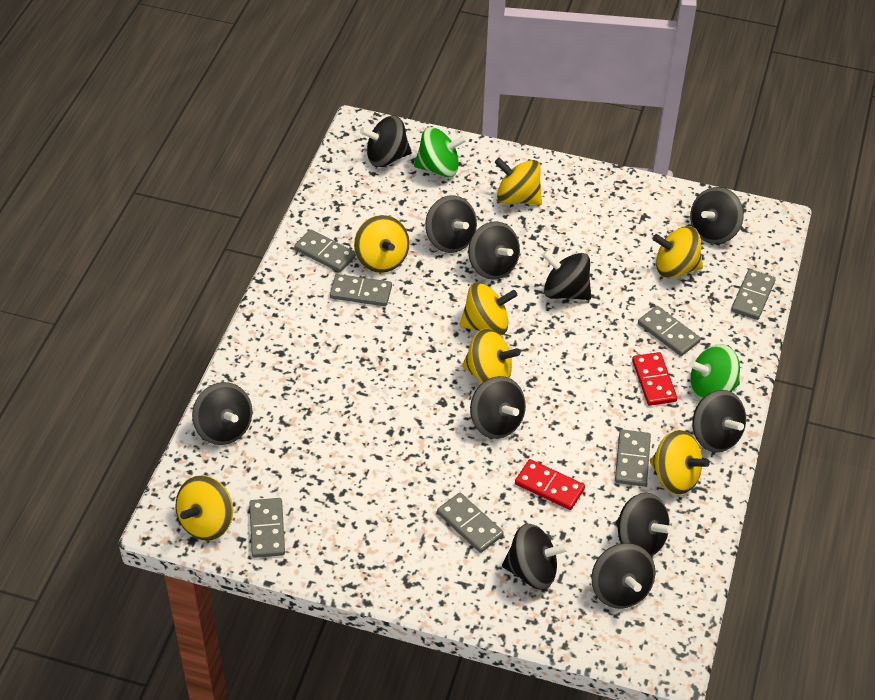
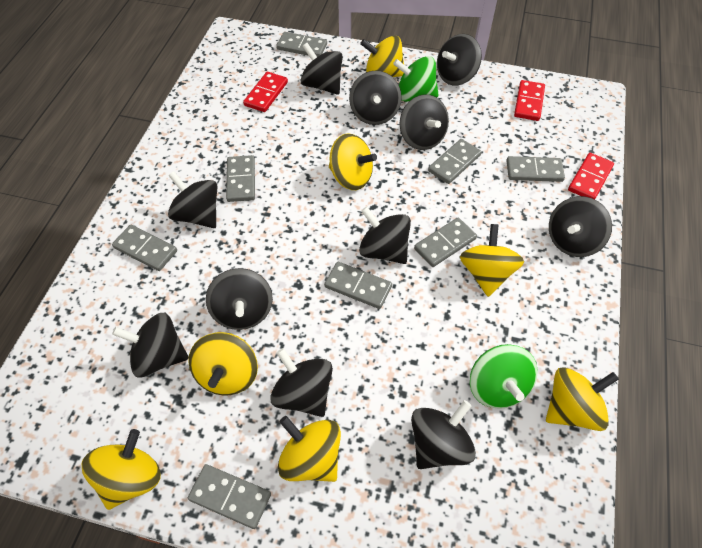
grey domino: [249,498,285,558] [294,230,356,273] [330,274,392,306] [437,493,504,553] [615,429,651,487] [638,306,701,356] [731,269,776,320] = 7 -> [112,225,177,271] [188,464,271,529] [226,155,255,202] [276,32,327,57] [324,262,392,309] [414,218,477,267] [428,139,481,184] [506,156,565,182] = 8
red domino: [515,459,585,510] [632,352,677,406] = 2 -> [243,72,288,112] [514,80,545,121] [568,153,614,199] = 3

